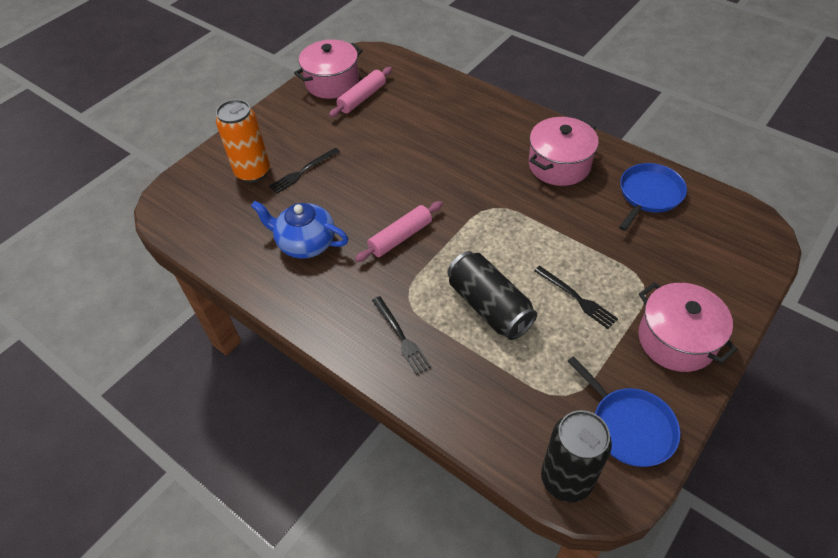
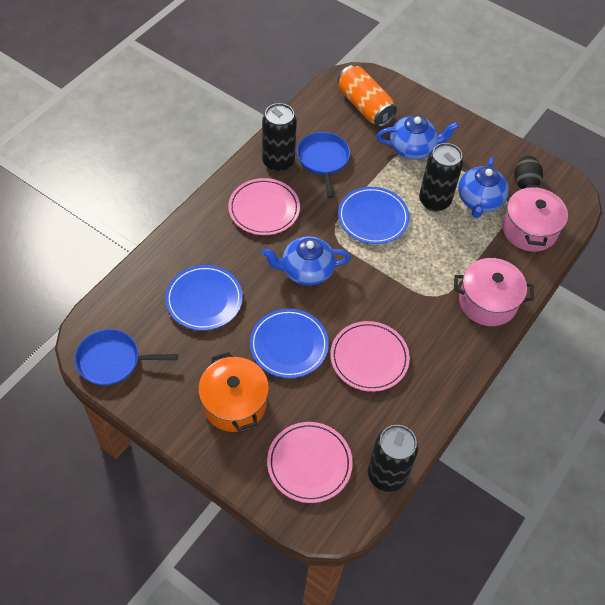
black can: [447,251,537,340] [541,410,612,502] = 2 -> [262,103,297,172] [368,425,418,492] [419,143,463,212] = 3
black egg: none = 0 -> [514,156,543,189] = 1
black fork: [269,148,340,194] [372,296,431,375] [534,266,618,329] = 3 -> none = 0
blue plate: none = 0 -> [165,265,243,331] [250,309,329,378] [338,187,410,244] = 3
blue teapot: [251,201,348,258] = 1 -> [262,236,351,286] [377,115,459,159] [458,157,509,218] = 3
orange pot: none = 0 -> [198,352,269,432] = 1
pink plate: none = 0 -> [228,178,300,235] [267,422,353,503] [330,321,410,392] = 3
pink pot: [294,40,363,99] [529,117,599,186] [638,282,738,372] = 3 -> [454,258,534,326] [502,184,568,252] = 2
pink rolling pin: [329,67,392,117] [355,201,443,262] = 2 -> none = 0

